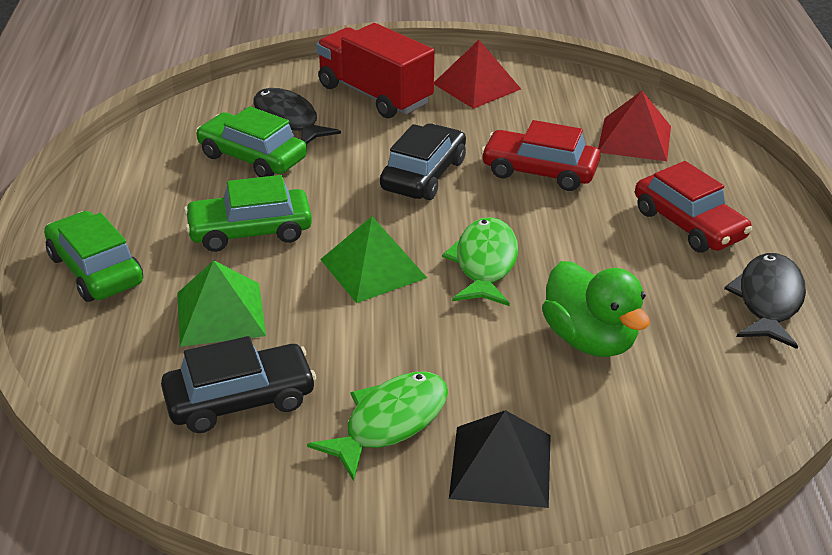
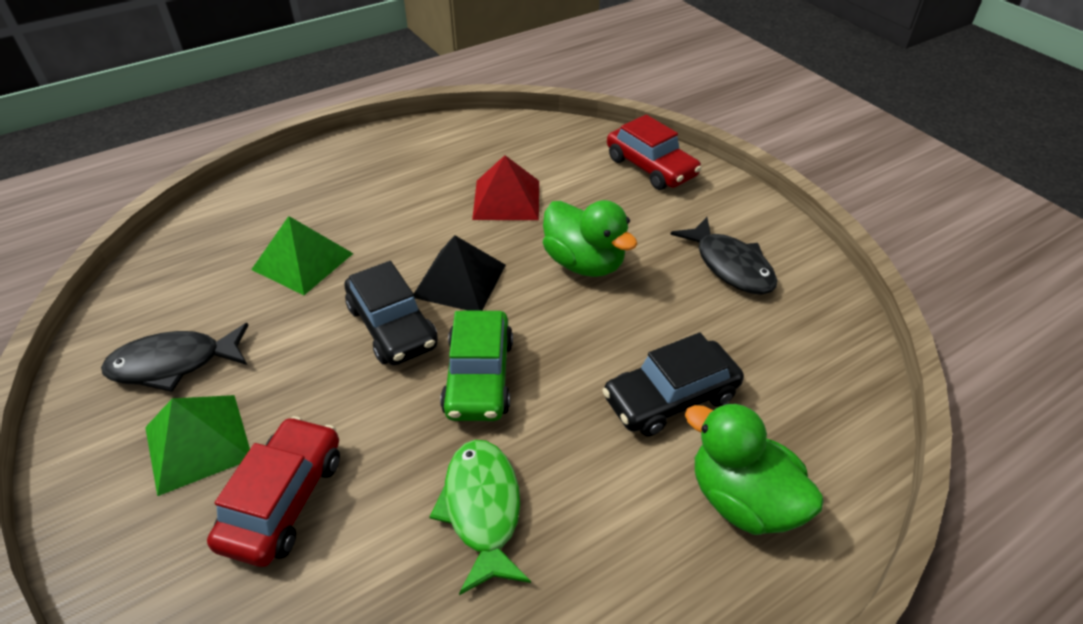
green car: [44,211,143,302] [184,175,312,252] [196,106,307,177] = 3 -> [440,311,513,421] = 1
green duck: [542,261,650,357] = 1 -> [543,200,637,277] [685,402,824,535] = 2
green fish: [307,372,448,481] [442,217,518,306] = 2 -> [430,440,531,595] = 1
red pyramid: [434,40,521,109] [598,91,671,161] = 2 -> [472,155,539,220] = 1
red truck: [316,23,435,118] = 1 -> none = 0

